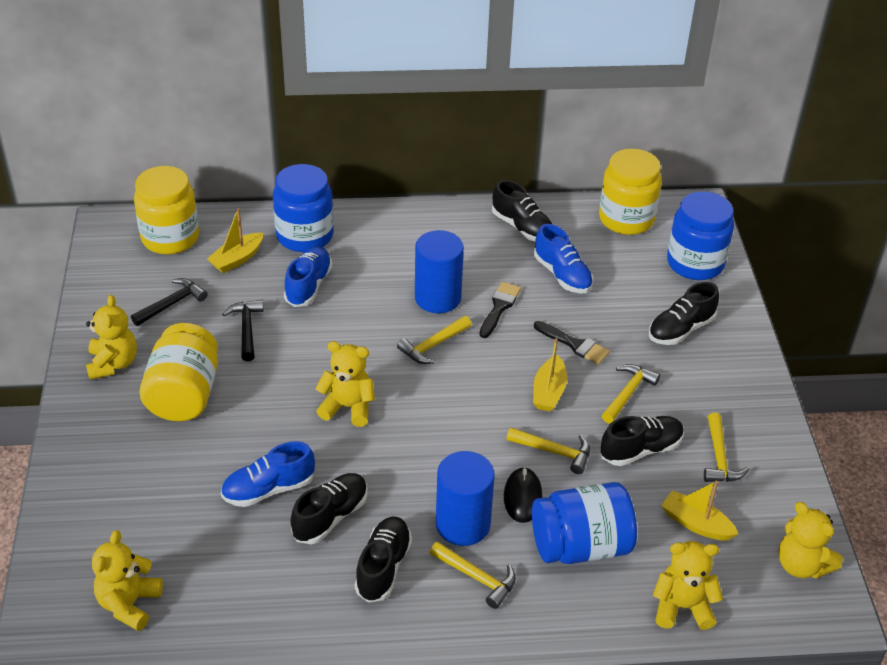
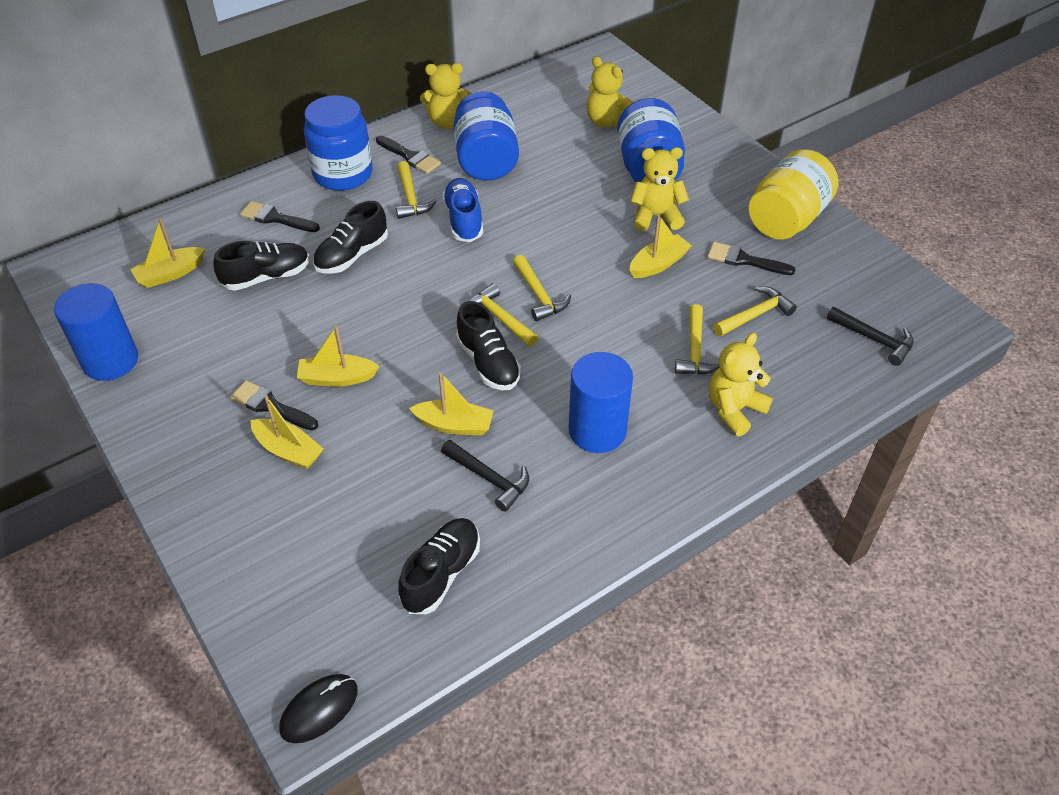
black brush: [480,282,521,338] [534,321,610,365] = 2 -> [230,380,318,430] [240,201,320,232] [376,136,441,174] [708,242,796,275] = 4
black shoe: [290,473,367,544] [355,517,412,603] [492,180,553,242] [601,416,684,466] [649,282,719,345] = 5 -> [214,241,310,291] [313,201,388,274] [398,518,480,614] [456,301,521,390] = 4
blue shoe: [221,441,315,507] [284,246,332,307] [534,224,593,293] = 3 -> [442,178,483,242] = 1
yellow boat: [207,208,263,273] [533,338,567,412] [661,481,738,540] = 3 -> [130,218,205,288] [251,395,323,469] [297,326,379,386] [409,372,494,435] [630,215,692,278] = 5
yellow jar: [134,166,199,254] [140,323,218,421] [599,149,662,235] = 3 -> [748,149,839,240] = 1
yellow teddy bear: [86,295,137,380] [92,530,163,631] [315,341,375,427] [653,541,723,630] [778,502,843,579] = 5 -> [420,63,472,129] [586,56,633,127] [630,147,689,231] [709,333,773,436] = 4

